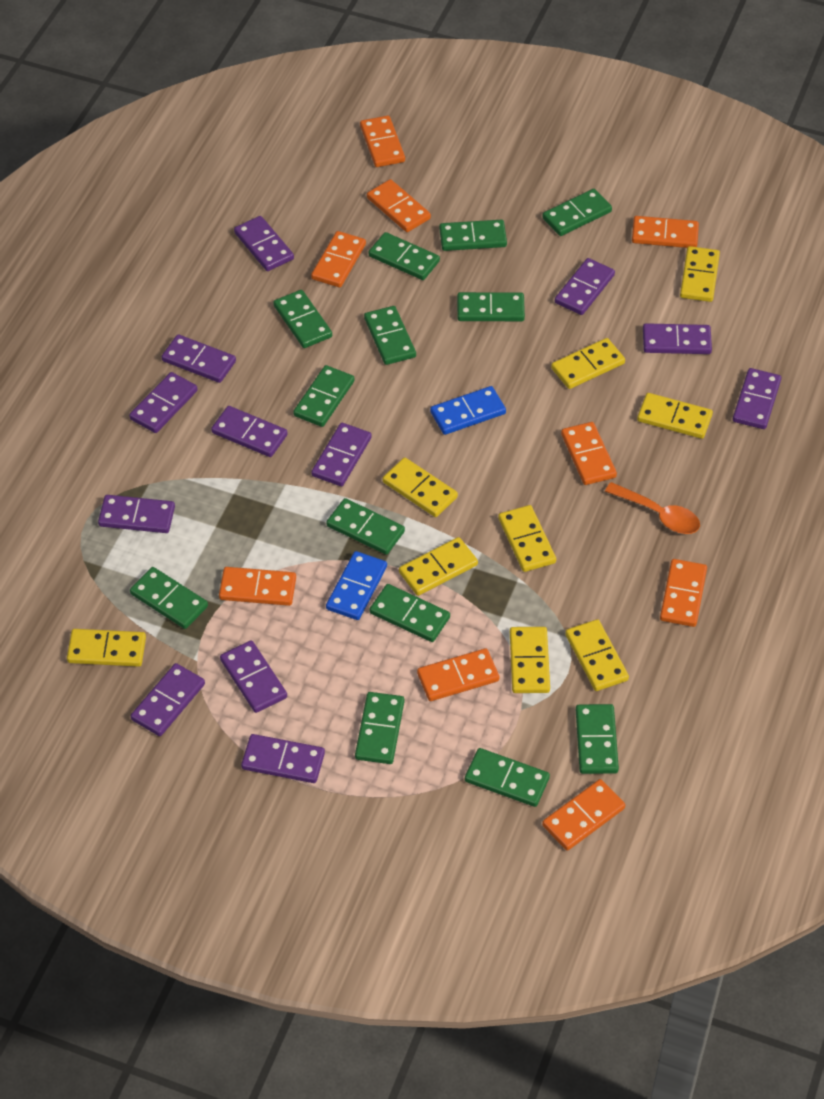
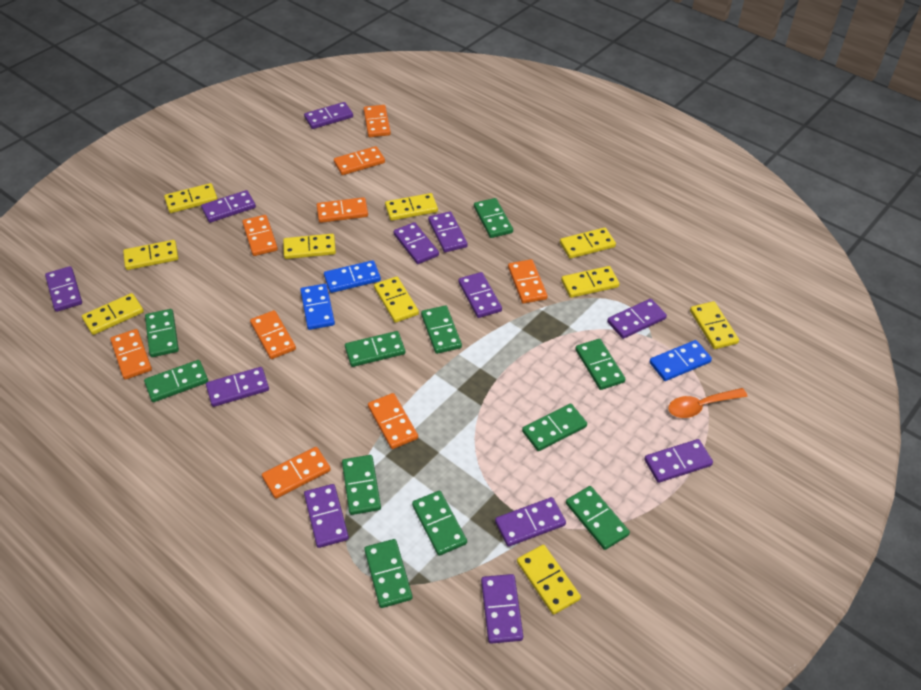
blue domino: [326,551,387,620] [430,386,506,435] = 2 -> [300,284,335,330] [324,260,381,293] [649,340,712,381] = 3
green domino: [130,567,208,629] [273,290,332,348] [293,365,355,427] [327,498,405,555] [355,692,404,764] [364,306,416,365] [369,232,440,280] [370,584,450,642] [439,220,507,251] [457,292,525,321] [465,748,550,807] [542,189,612,236] [576,704,619,774] = 13 -> [144,360,208,402] [145,309,179,357] [342,455,381,515] [345,331,405,367] [364,539,412,608] [412,491,467,556] [421,306,462,354] [474,198,513,238] [522,403,587,451] [566,486,630,550] [576,339,625,390] = 11
yellow domino: [67,629,146,667] [383,458,458,517] [399,537,478,596] [498,505,556,572] [510,627,550,693] [551,338,625,389] [565,619,629,691] [637,393,713,439] [680,246,720,302] = 9 -> [82,293,144,335] [123,240,178,270] [164,183,218,213] [283,234,336,259] [374,276,419,323] [385,193,438,221] [517,545,581,615] [560,227,616,259] [561,266,620,298] [690,301,739,349] = 10

